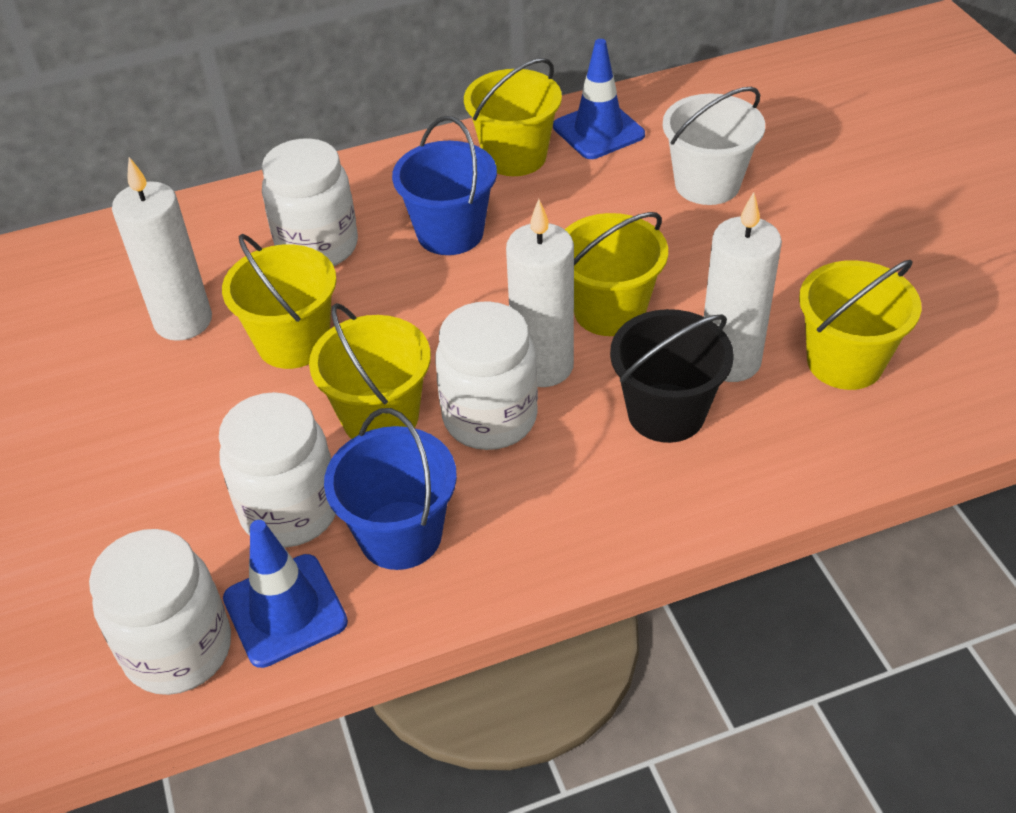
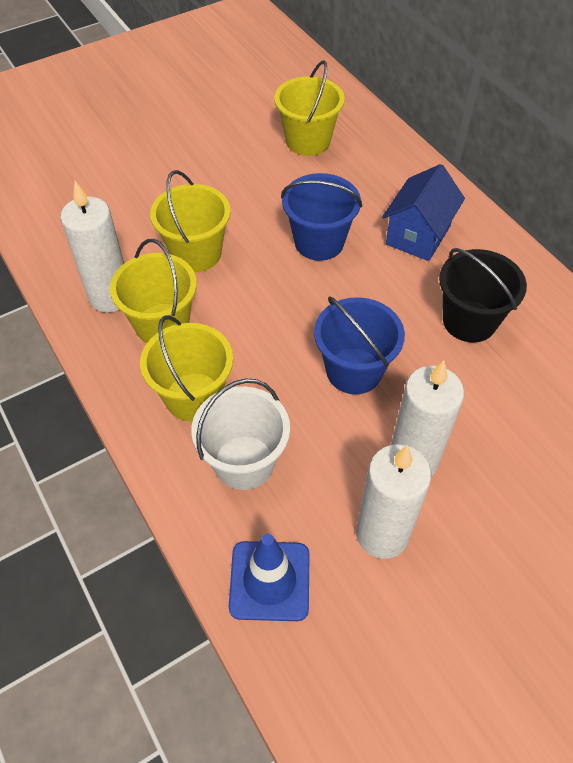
blue house: none = 0 -> [382,164,465,261] = 1
blue traffic cone: [223,520,348,668] [553,39,645,159] = 2 -> [229,534,310,621] = 1
white jar: [89,529,231,695] [219,392,336,547] [262,138,358,266] [435,301,538,450] = 4 -> none = 0
yellow bucket: [222,234,337,369] [309,303,431,439] [464,58,562,176] [565,212,668,336] [799,260,921,390] = 5 -> [110,239,197,343] [140,315,233,422] [150,170,230,272] [274,60,345,156] = 4

